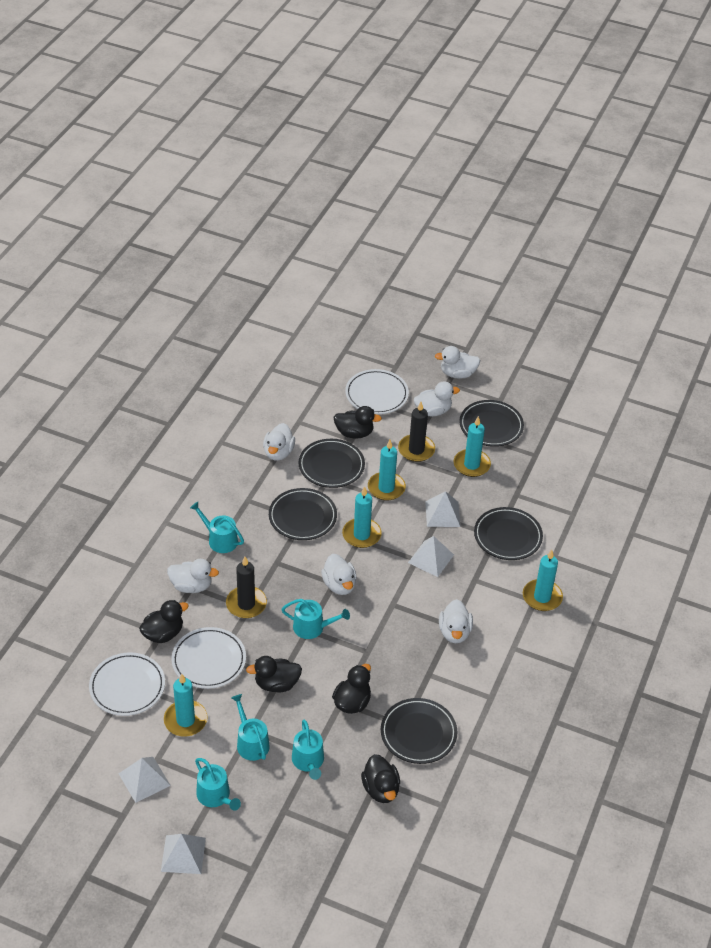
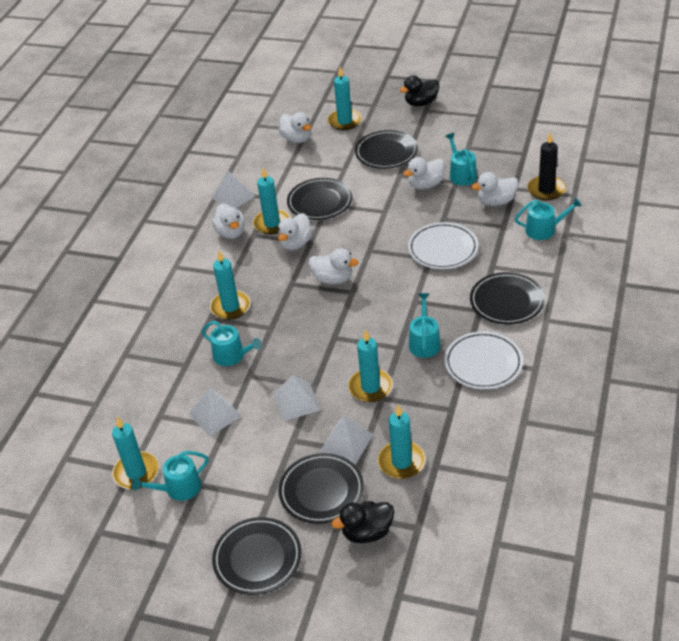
black candle: [226,557,267,618] [398,402,435,462] = 2 -> [527,132,566,201] = 1
black duck: [139,600,189,643] [246,656,302,692] [332,664,371,714] [334,406,382,439] [361,754,400,803] = 5 -> [331,501,394,543] [400,76,439,106] = 2
turquoise candle: [164,674,208,737] [342,486,382,548] [368,440,406,501] [453,416,491,477] [523,550,563,611] = 5 -> [112,417,159,489] [210,251,251,320] [253,167,290,235] [328,67,362,130] [348,329,393,402] [378,405,426,479] = 6
white plate: [89,652,165,716] [171,627,246,689] [345,369,409,414] = 3 -> [408,222,478,269] [444,331,523,389] = 2

